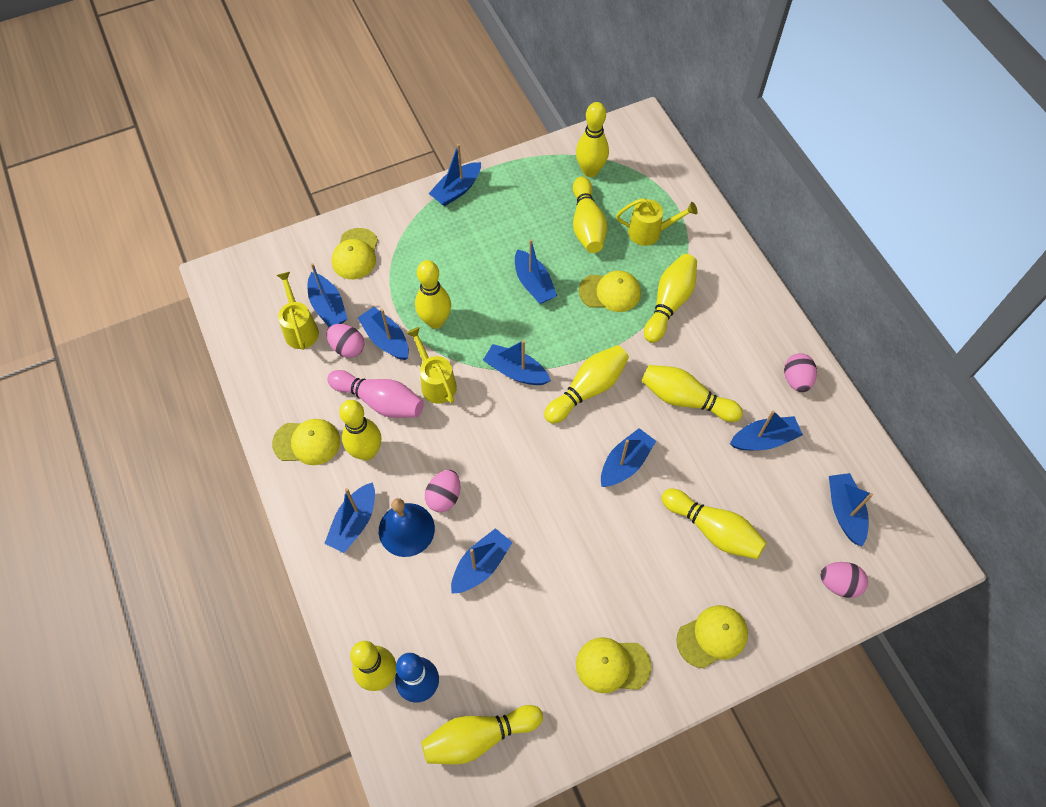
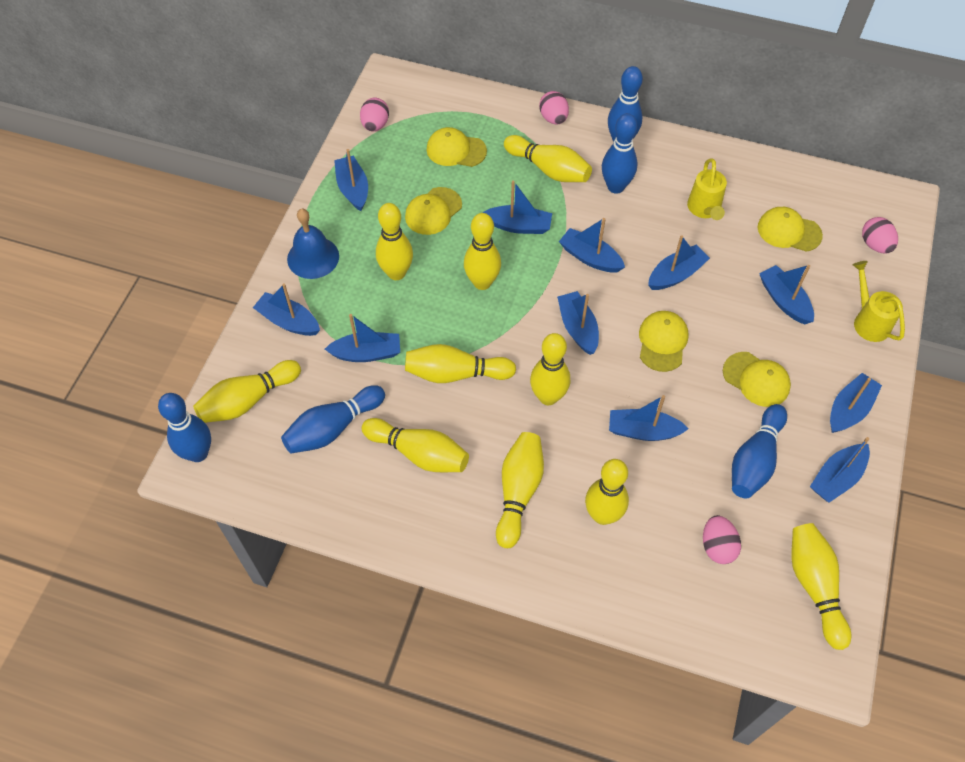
blue boat: [308,263,347,327] [324,482,375,553] [358,307,409,360] [428,144,481,206] [451,528,513,594] [483,340,551,385] [515,239,557,304] [601,428,656,487] [730,410,803,450] [829,473,873,546] = 10 -> [253,283,320,336] [325,314,400,362] [334,149,368,211] [482,180,552,234] [557,291,599,355] [559,218,625,273] [609,395,688,441] [648,235,710,290] [759,265,814,324] [810,437,870,503] [830,373,882,433] = 11
blue bowling pin: [395,653,439,703] = 1 -> [158,393,211,462] [281,385,385,454] [602,113,638,194] [608,66,643,143] [732,404,787,498] = 5
pink bowling pin: [327,370,424,418] = 1 -> none = 0
yellow watering can: [277,272,319,350] [407,327,457,404] [616,198,698,246] = 3 -> [687,158,727,220] [853,261,905,342] = 2

